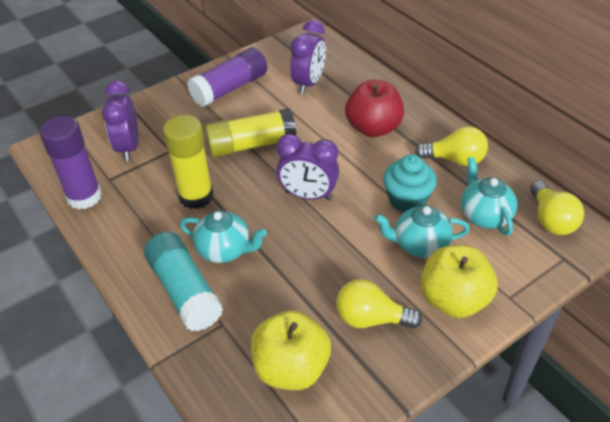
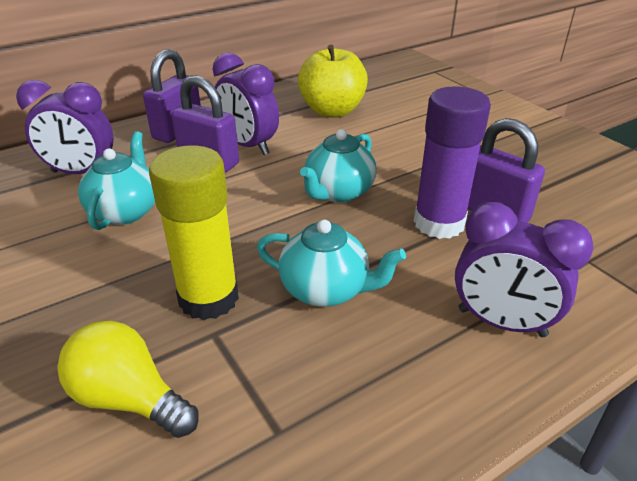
purple glue stick: [39,116,102,210] [187,47,267,107] = 2 -> [414,86,491,239] = 1
purple padlock: none = 0 -> [143,49,201,143] [172,76,239,172] [468,118,545,223] = 3
red apple: [345,80,404,137] = 1 -> none = 0
turquoise cupcake: [383,154,437,212] = 1 -> none = 0
turquoise glue stick: [144,232,223,332] = 1 -> none = 0
yellow apple: [251,310,331,390] [421,245,498,318] = 2 -> [298,45,368,118] = 1
yellow glue stick: [163,115,214,209] [205,108,296,157] = 2 -> [149,145,239,320] = 1
yellow light bulb: [336,279,422,328] [415,126,488,166] [530,181,584,235] = 3 -> [57,321,199,438] = 1

